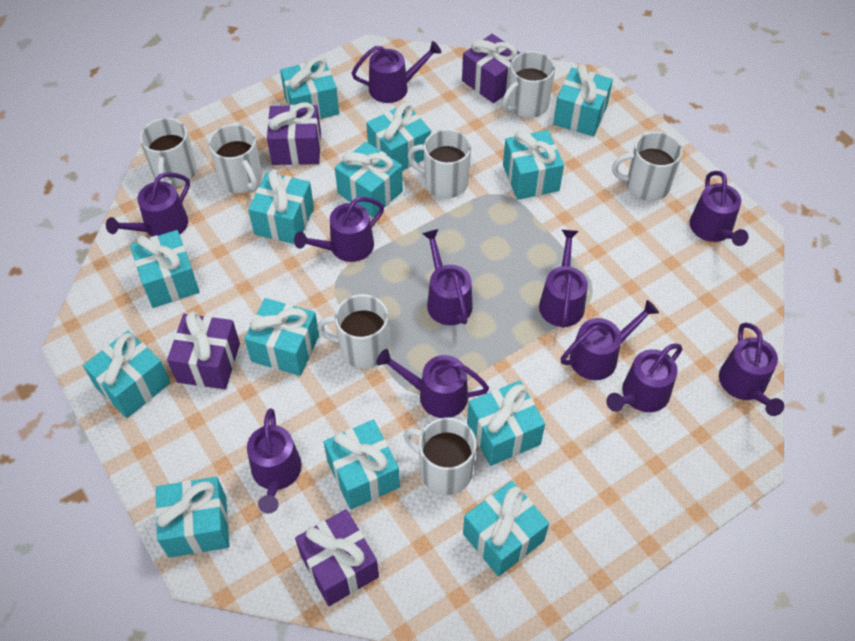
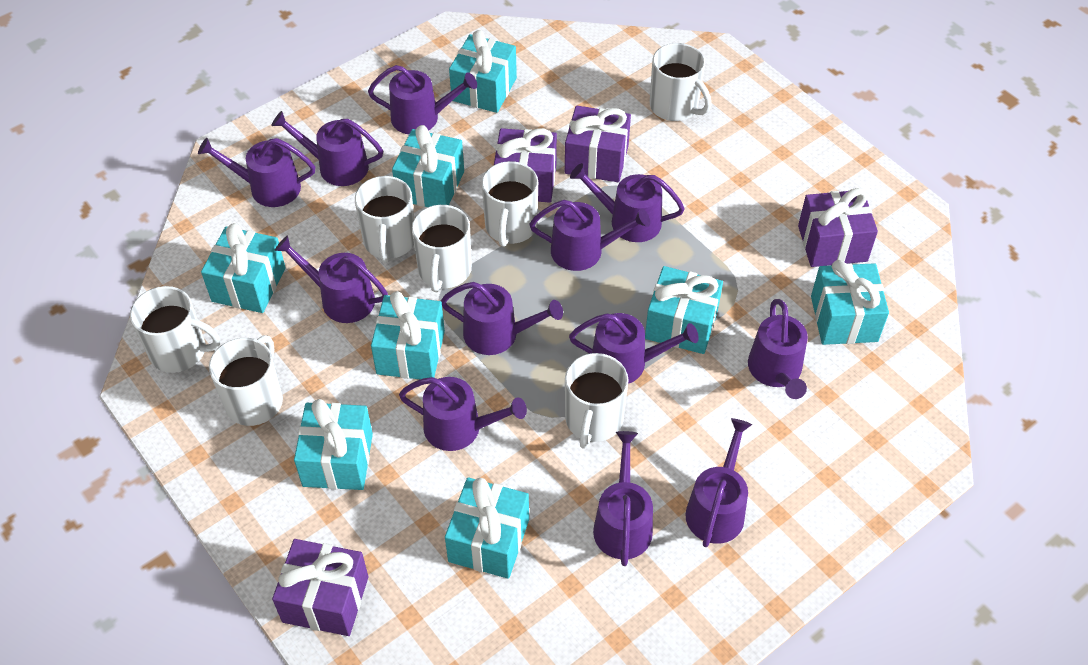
purple watering can: [106,172,190,237] [247,408,302,514] [294,197,384,262] [352,41,442,103] [377,349,489,418] [422,229,473,325] [539,230,588,328] [561,300,659,380] [606,343,682,412] [690,171,749,246] [719,323,784,416] = 11 -> [198,138,315,207] [271,111,383,186] [275,235,388,323] [368,65,477,134] [399,377,527,451] [441,282,563,355] [529,200,650,271] [569,313,699,384] [570,163,685,242] [593,431,653,566] [685,418,752,547] [748,299,808,399] = 12
turquoise gift: [83,331,171,418] [130,230,200,308] [155,477,229,558] [244,298,319,376] [248,169,314,244] [280,57,339,120] [324,420,400,510] [335,142,403,217] [366,103,431,171] [463,481,549,576] [467,381,545,466] [503,130,564,200] [553,64,613,136] = 13 -> [201,223,286,313] [294,399,373,490] [371,291,445,379] [392,125,464,207] [445,477,529,579] [449,30,517,113] [645,266,723,354] [811,260,889,345] = 8

